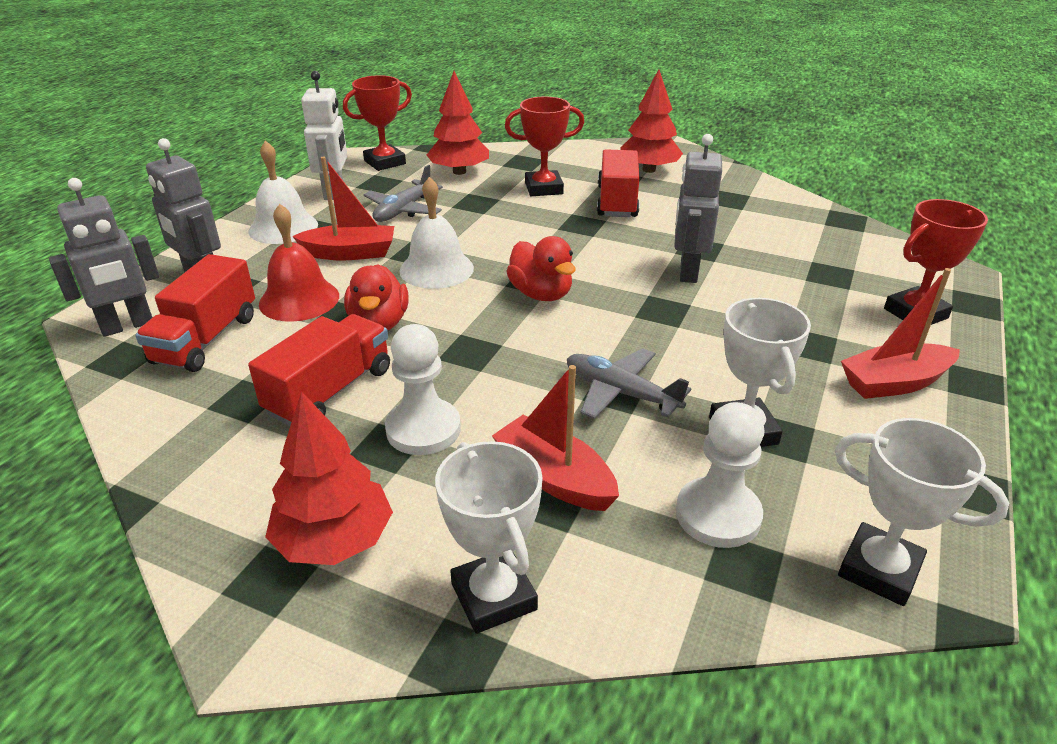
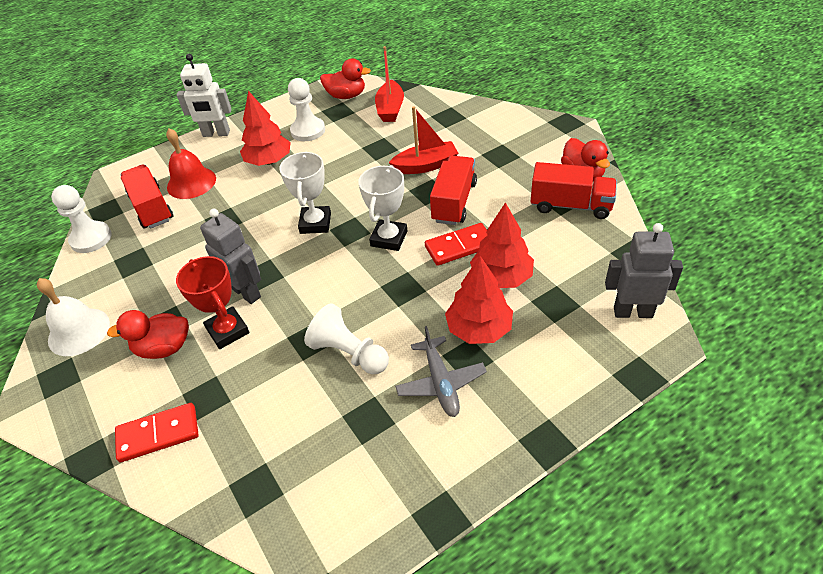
grey plane: [364,165,443,222] [567,348,691,419] = 2 -> [395,326,487,417] = 1
grey robot: [49,178,159,337] [146,138,221,272] [674,134,722,283] = 3 -> [200,209,261,304] [605,223,683,318] = 2
red boat: [292,157,394,260] [492,365,619,511] [841,268,960,399] = 3 -> [375,46,404,122] [389,106,458,174] = 2
red domino: none = 0 -> [115,403,199,462] [425,223,487,266] = 2
red duck: [344,264,408,331] [506,236,576,301] = 2 -> [107,310,189,359] [320,58,371,99] [561,138,610,182] = 3
red trophy: [343,75,412,171] [505,96,585,196] [884,199,988,325] = 3 -> [176,256,250,349] = 1
white bell: [248,141,318,244] [399,177,474,289] = 2 -> [37,278,110,356] = 1
white pawn: [385,324,461,455] [676,402,764,548] = 2 -> [51,185,112,253] [288,78,325,141] [304,303,389,374] = 3
white trophy: [435,441,543,634] [709,298,811,447] [835,418,1009,606] = 3 -> [279,151,331,234] [358,165,407,251] = 2

